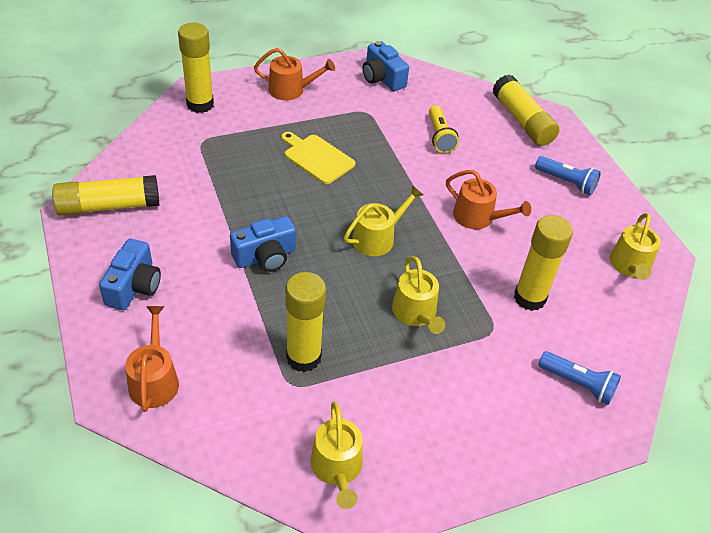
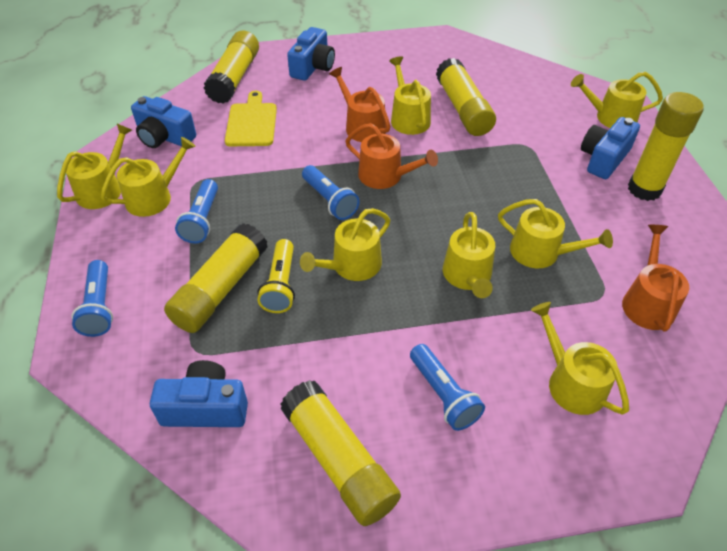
blue camera: [99,239,161,310] [230,216,296,272] [363,41,409,91] = 3 -> [131,96,196,148] [150,360,248,427] [287,27,335,81] [581,117,640,179] = 4
blue flashlight: [535,156,601,195] [538,351,621,405] = 2 -> [71,260,113,337] [175,179,218,243] [302,165,360,220] [410,344,485,431] = 4
yellow watering can: [311,402,363,509] [344,185,423,256] [392,256,445,334] [610,213,661,280] = 4 -> [57,124,132,209] [101,137,196,217] [300,208,390,281] [389,56,431,135] [443,212,495,298] [498,199,613,268] [531,302,629,415] [571,72,663,128] = 8

